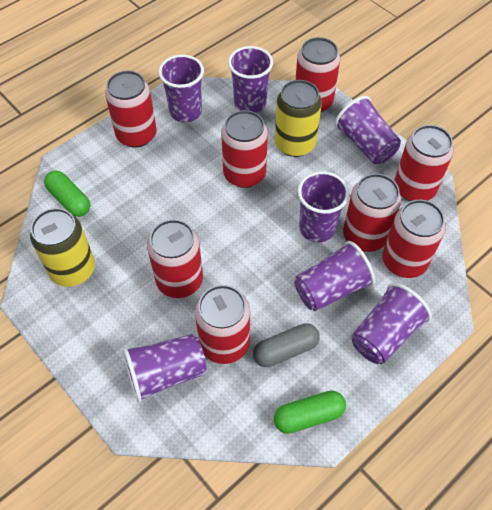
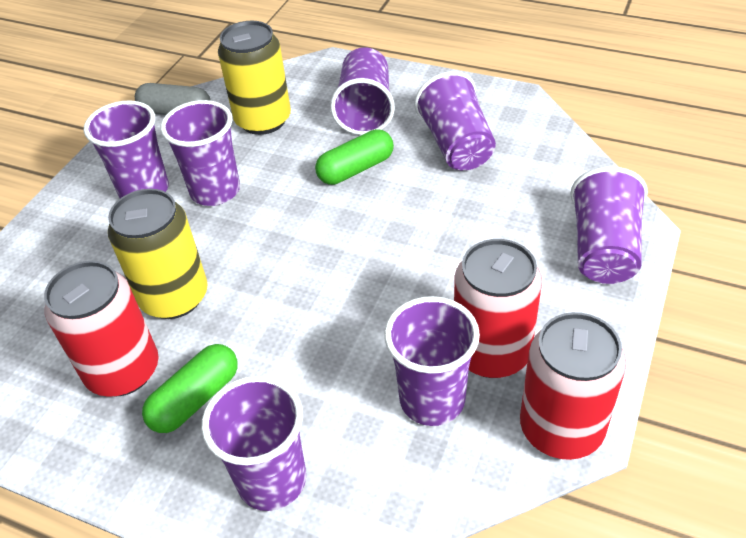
red can: [105,71,157,148] [147,219,203,298] [195,285,250,364] [221,110,268,188] [295,37,340,112] [343,174,401,252] [382,200,446,278] [394,125,454,201] = 8 -> [44,261,158,397] [454,239,542,378] [520,312,626,460] = 3

